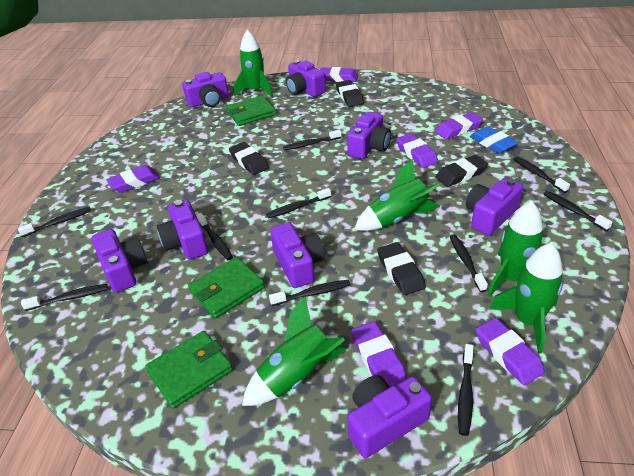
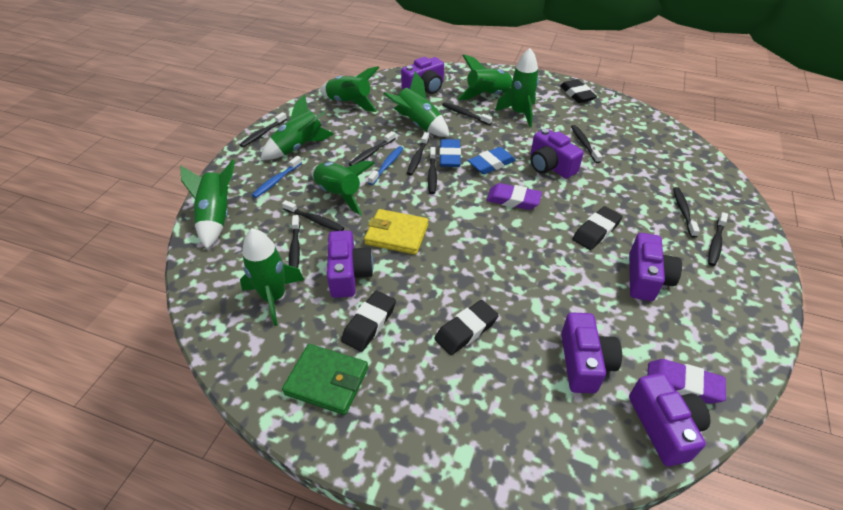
blue eraser: [470,126,518,153] = 1 -> [439,139,461,167] [468,147,516,174] = 2
blue toothbrush: none = 0 -> [252,156,302,198] [368,146,403,185] = 2
green rocket: [234,30,273,97] [242,296,348,406] [354,159,440,231] [487,201,543,297] [489,243,563,353] = 5 -> [180,160,235,249] [240,228,304,326] [261,94,334,160] [311,161,375,215] [320,66,379,112] [383,71,449,137] [457,54,513,100] [495,48,539,127] = 8
green wallet: [145,331,233,409] [188,257,265,318] [226,96,276,126] = 3 -> [282,344,368,415] = 1
purple camera: [92,229,147,293] [156,200,208,260] [182,72,229,107] [270,222,325,288] [286,60,326,97] [347,112,391,159] [347,375,432,458] [466,178,523,236] = 8 -> [327,230,374,298] [401,57,444,94] [531,128,584,179] [561,313,622,393] [629,233,682,301] [629,373,710,467] = 6
purple eraser: [106,165,160,193] [320,67,358,82] [351,322,407,387] [396,133,438,168] [435,112,483,139] [476,318,545,385] = 6 -> [486,183,542,210] [647,359,726,404] = 2
yellow wallet: none = 0 -> [364,209,428,255] = 1

